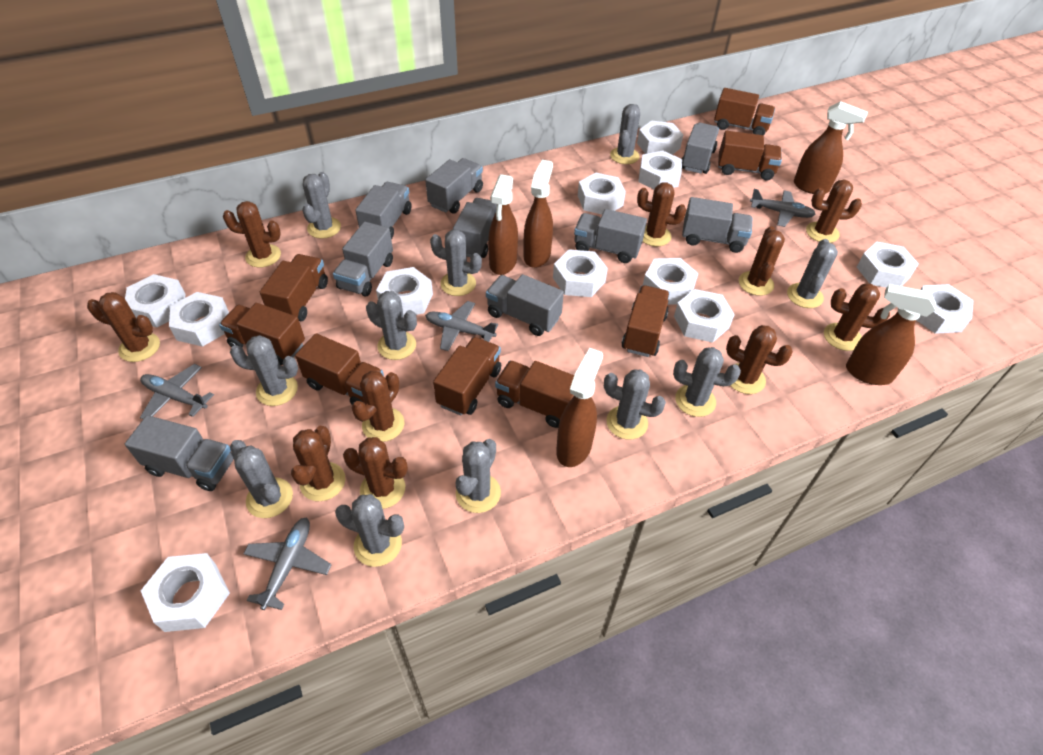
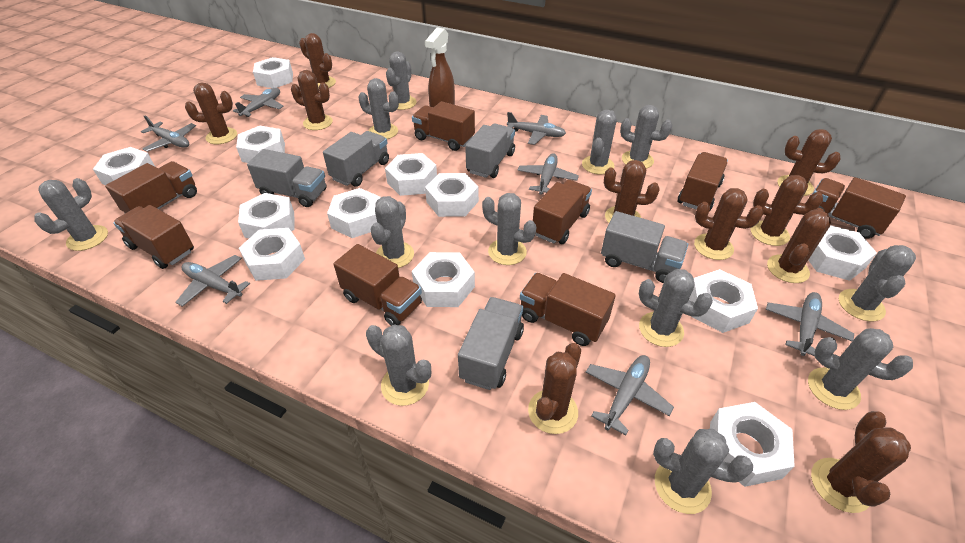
brown spray bottle: [488,174,518,275] [524,160,553,268] [556,348,603,467] [794,101,868,194] [846,284,936,385] = 5 -> [425,28,455,107] = 1
grey cactus: [230,335,298,406] [230,440,293,518] [302,172,341,239] [335,494,404,567] [366,291,417,360] [430,230,482,296] [455,439,501,513] [604,370,666,440] [610,104,640,164] [673,347,741,417] [787,239,838,308] = 11 -> [34,178,108,251] [359,78,399,139] [366,324,431,406] [371,196,414,268] [386,51,417,110] [482,193,536,265] [582,110,616,175] [620,105,672,169] [639,269,713,347] [653,429,753,514] [808,328,913,410] [839,245,916,321] = 12
grey plane: [140,364,214,419] [243,517,331,610] [425,301,498,351] [750,189,816,227] = 4 -> [141,115,196,152] [175,255,250,307] [233,88,284,117] [507,112,566,145] [517,153,579,195] [586,355,674,435] [766,292,854,356] = 7
grey truck: [125,415,234,491] [333,222,393,297] [355,182,412,239] [425,158,483,214] [453,198,497,258] [486,274,564,336] [574,209,647,263] [682,123,719,174] [682,197,752,253] = 9 -> [247,149,327,207] [323,131,389,187] [458,297,524,390] [465,124,515,178] [601,211,688,283] = 5

